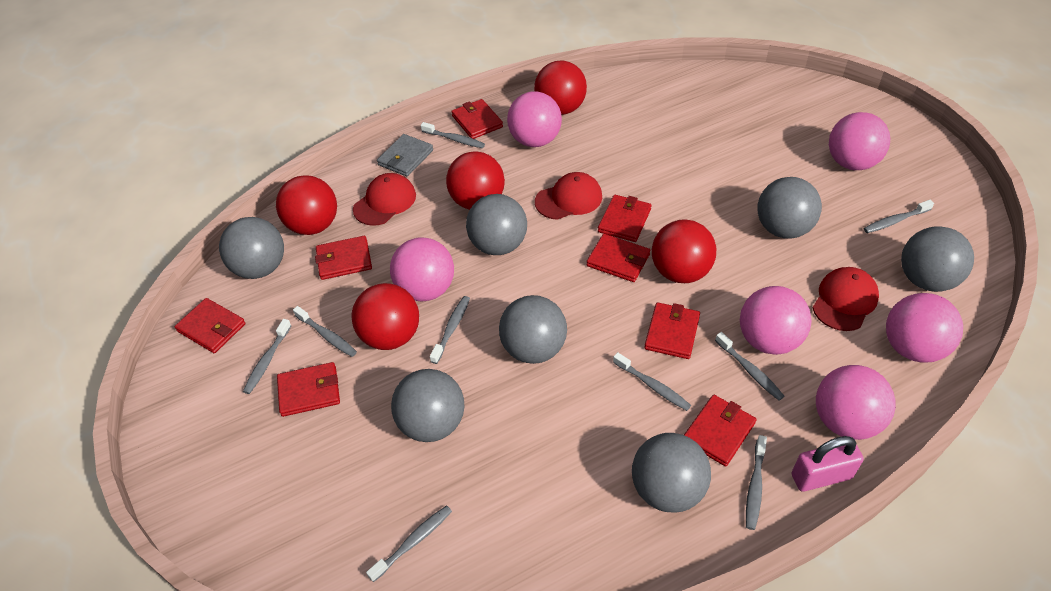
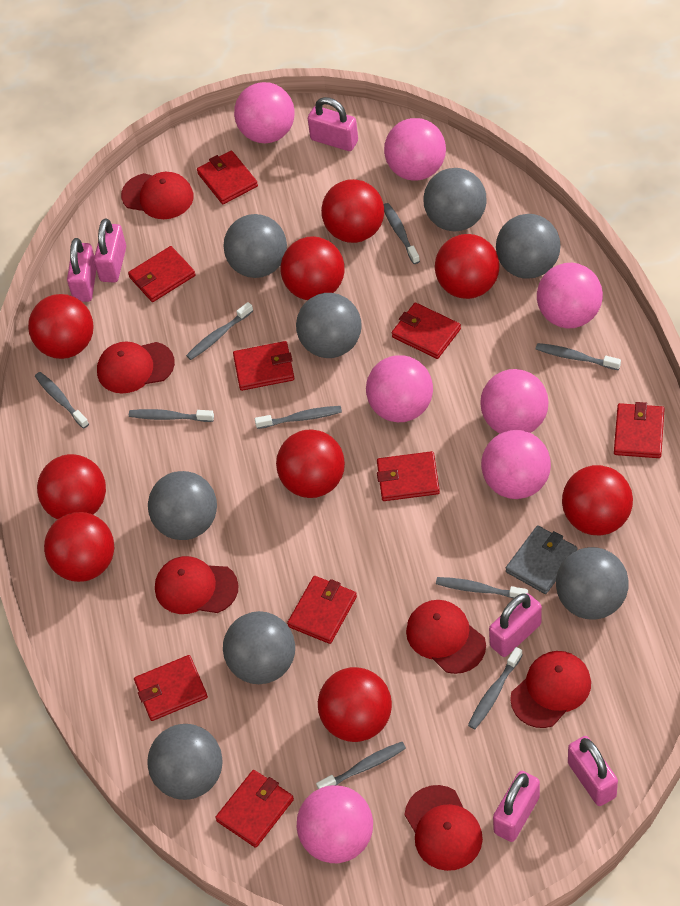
grey ball: [219,217,284,279] [391,369,464,442] [466,194,527,255] [499,295,567,364] [632,433,711,513] [758,177,822,239] [901,226,974,292] = 7 -> [147,724,223,800] [148,471,217,540] [223,214,287,278] [223,611,295,684] [296,293,362,358] [423,168,486,231] [496,214,561,279] [556,547,629,620] = 8
pink ball: [390,237,454,301] [507,92,562,147] [740,286,812,355] [816,365,896,440] [829,112,890,170] [886,293,963,363] = 6 -> [234,82,295,143] [296,785,373,863] [366,355,433,422] [384,118,446,180] [480,369,548,433] [481,430,551,499] [537,263,603,329] = 7
pink padlock: [792,436,864,492] = 1 -> [67,238,96,302] [94,218,126,282] [308,97,358,151] [489,593,542,657] [493,771,540,842] [568,736,618,806] = 6
red ball: [276,175,337,235] [351,283,419,350] [446,151,505,210] [534,61,587,115] [652,219,716,283] = 5 -> [28,294,94,359] [37,454,106,520] [44,512,114,582] [276,430,345,498] [281,236,345,300] [318,667,392,742] [321,179,384,243] [435,234,500,299] [562,465,633,535] = 9
red cap: [353,173,416,226] [535,172,602,220] [813,267,879,331] = 3 -> [97,341,175,393] [121,172,194,219] [155,556,239,614] [405,785,483,871] [406,600,486,674] [510,651,591,728] = 6
red wallet: [174,298,246,353] [277,362,340,417] [315,236,372,280] [451,99,503,139] [587,234,650,282] [598,195,651,242] [644,302,700,359] [684,395,757,466] = 8 -> [128,246,195,302] [134,655,208,721] [197,150,258,204] [215,770,294,848] [233,341,294,391] [287,576,357,644] [377,451,440,501] [392,303,461,359] [614,402,665,458] = 9

